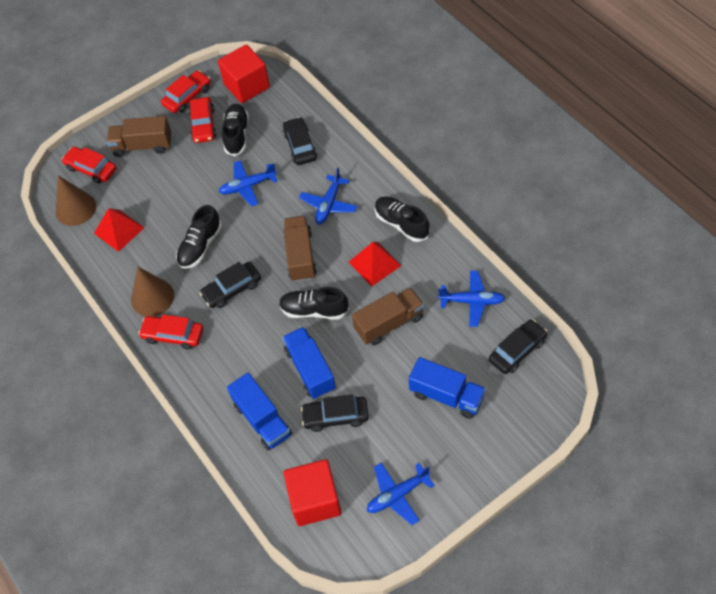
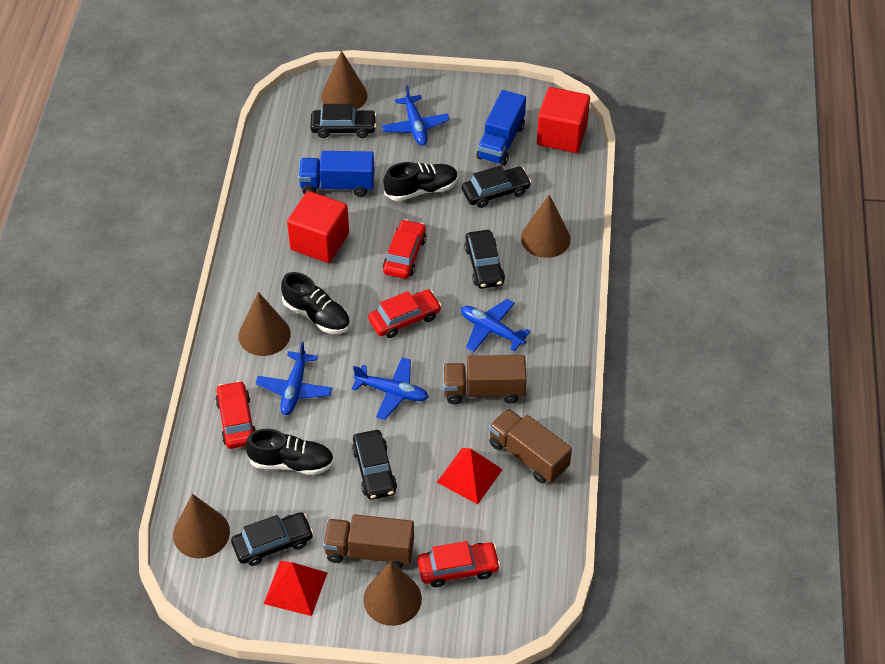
black car: [200,262,261,308] [283,117,317,165] [301,394,369,432] [489,319,548,374] = 4 -> [231,512,314,566] [310,104,377,138] [352,430,397,500] [462,165,531,208] [464,230,505,289] = 5
black shoe: [176,205,222,269] [222,104,249,156] [279,287,349,320] [375,197,430,242] = 4 -> [246,429,334,475] [281,272,350,334] [384,162,458,201] = 3
blue truck: [227,373,292,450] [282,327,336,399] [409,357,486,419] = 3 -> [298,151,375,197] [477,90,526,166] = 2
brown cone: [56,175,96,226] [131,267,174,317] = 2 -> [173,494,230,558] [238,292,291,356] [321,50,368,110] [363,561,422,626] [521,194,571,258] = 5

